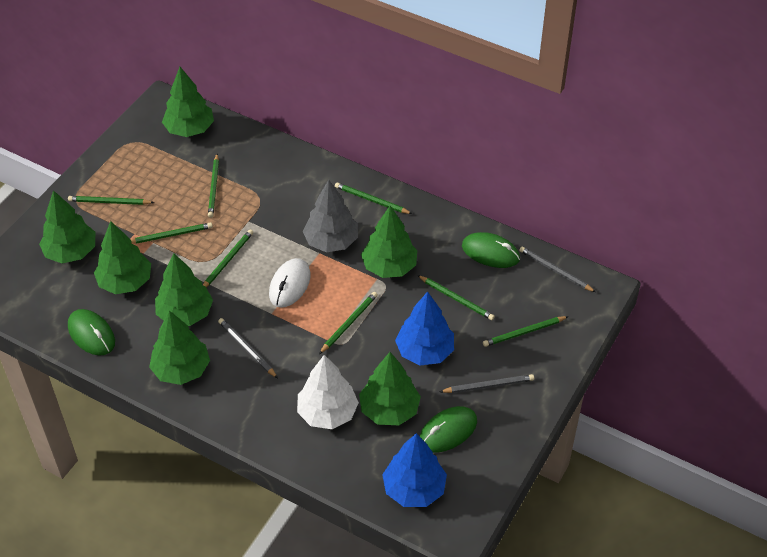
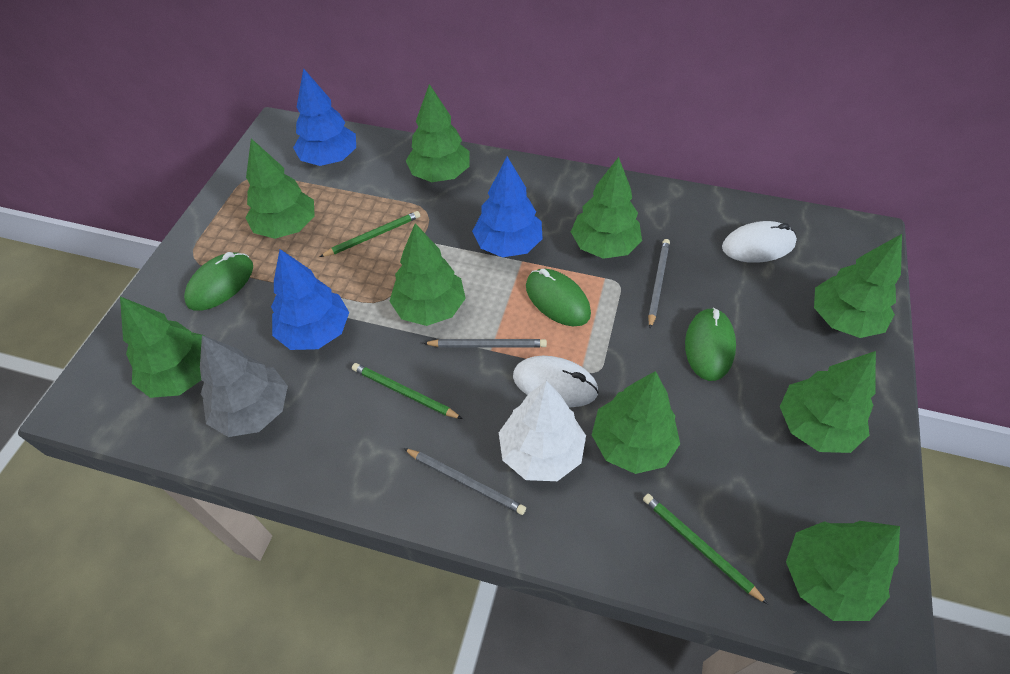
blue tree: [382,433,447,507] [395,291,454,365] = 2 -> [271,249,349,350] [293,68,356,166] [472,156,543,257] = 3
green pencil: [68,196,154,205] [131,222,213,244] [203,229,253,287] [208,154,219,218] [319,292,378,354] [335,182,412,214] [417,275,495,320] [483,316,569,347] = 8 -> [320,211,420,257] [352,363,462,419] [643,494,768,604] = 3
green tree: [39,190,95,264] [94,221,151,294] [149,310,210,385] [155,253,213,326] [162,67,214,137] [359,352,421,425] [361,206,417,278] = 7 -> [120,296,205,398] [246,139,315,239] [389,223,466,326] [406,84,470,182] [571,157,642,259] [592,371,680,474] [780,351,876,453] [786,521,900,621] [814,234,902,338] = 9
white mouse: [269,258,311,308] = 1 -> [513,356,599,407] [722,221,797,263] = 2

